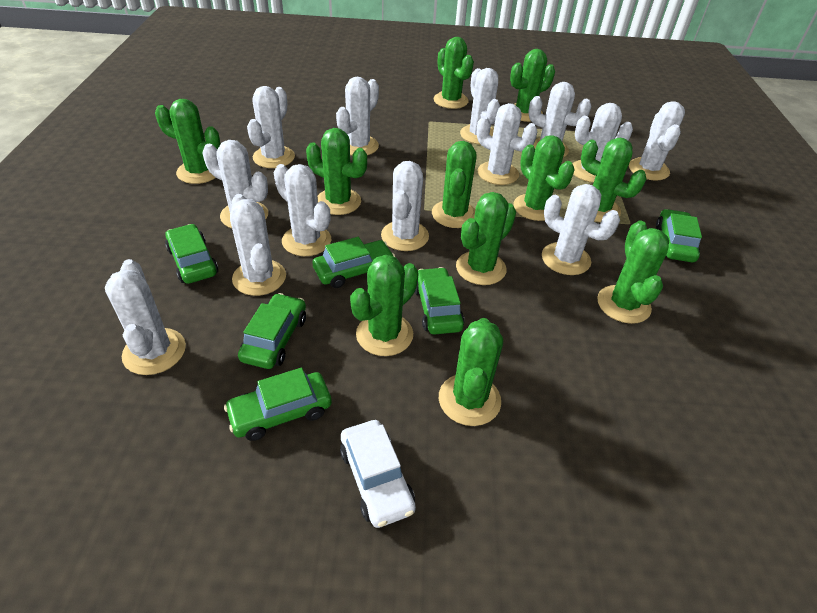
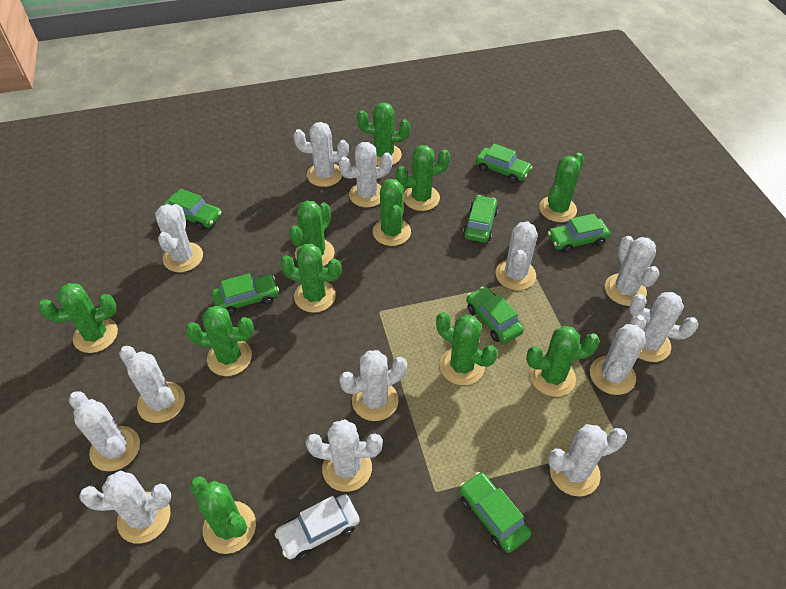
green car: [165,224,218,284] [224,368,332,441] [238,293,306,369] [313,237,395,288] [415,267,465,335] [656,209,702,262] = 6 -> [163,189,221,230] [212,273,279,315] [459,472,532,553] [463,195,498,243] [466,287,524,343] [475,144,532,183] [548,214,610,253] = 7

